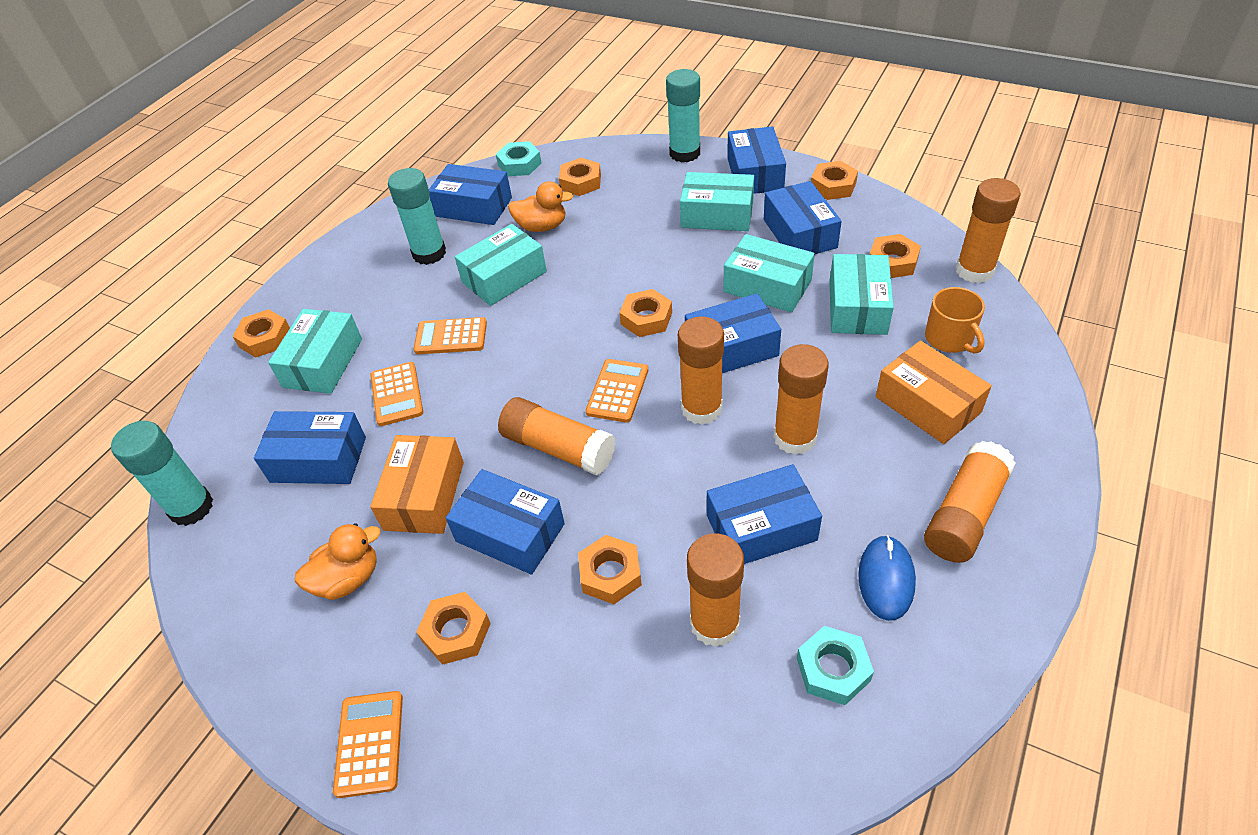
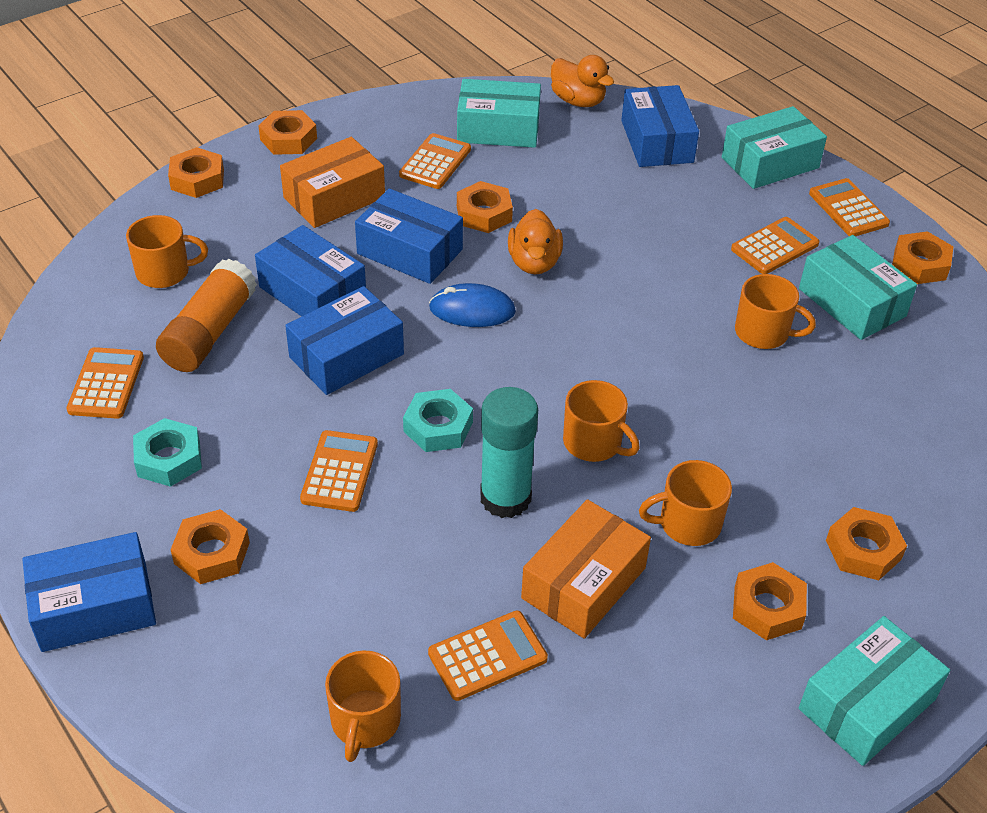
blue box: [254,411,366,484] [429,164,512,225] [446,469,565,575] [685,293,781,373] [707,464,822,564] [727,126,786,194] [764,181,842,254] = 7 -> [22,532,156,652] [255,225,366,317] [285,286,404,395] [355,189,463,284] [621,85,699,167] = 5
orange calculator: [333,691,403,798] [370,362,423,426] [413,317,487,354] [585,359,648,423] = 4 -> [66,347,144,419] [300,430,378,512] [399,133,471,189] [428,611,548,701] [731,217,820,274] [809,178,890,236] = 6
orange glue stick: [498,397,616,475] [678,316,724,425] [687,533,744,647] [773,344,829,455] [924,441,1016,563] [956,178,1020,283] = 6 -> [156,259,257,372] = 1
orange mug: [925,287,985,354] = 1 -> [126,215,208,288] [325,650,401,762] [563,380,640,462] [639,460,732,546] [735,274,816,349] = 5
turquoise box: [268,309,362,394] [455,224,547,306] [680,172,754,231] [723,234,815,312] [829,254,894,335] = 5 -> [457,79,541,148] [722,106,827,189] [799,235,917,340] [799,616,950,766] = 4
turquoise glue stick: [111,421,213,526] [388,168,446,265] [666,69,700,163] = 3 -> [480,387,538,518] = 1

